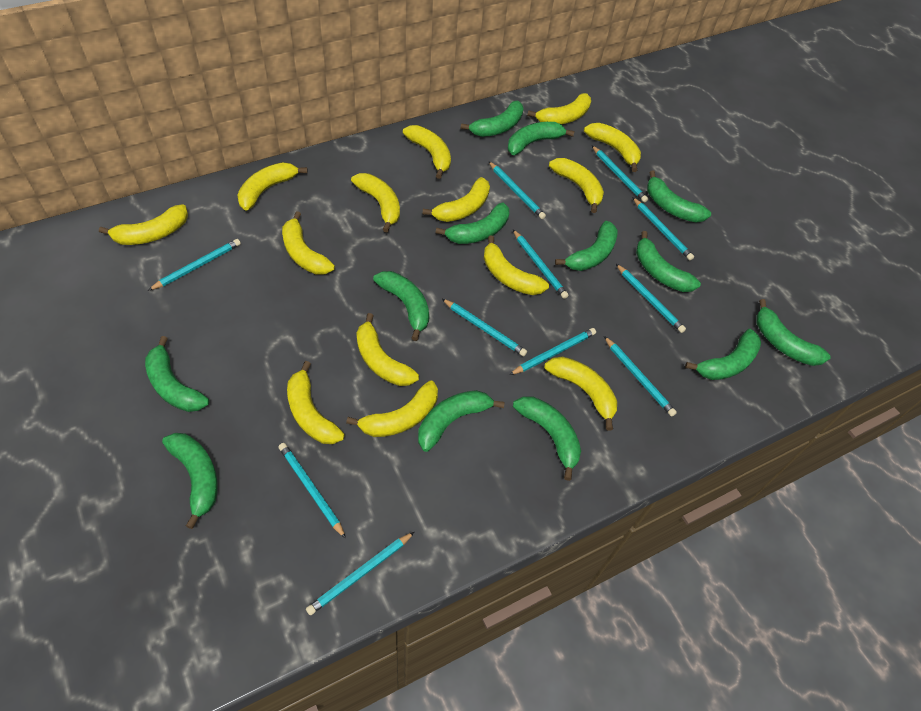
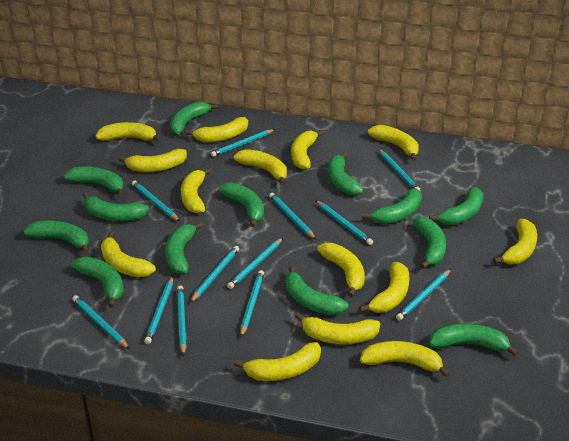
turquoise pencil: [148,239,241,291] [279,443,346,539] [306,532,414,615] [442,299,527,356] [488,161,546,219] [509,328,596,375] [513,230,569,299] [592,146,648,203] [604,336,677,417] [616,264,686,333] [632,197,694,260] = 11 -> [72,295,130,349] [132,181,180,222] [144,276,173,344] [177,285,186,356] [190,246,239,303] [211,129,275,157] [227,238,283,289] [240,270,264,337] [269,193,316,240] [315,200,373,245] [379,149,420,191] [396,269,451,321] = 12

